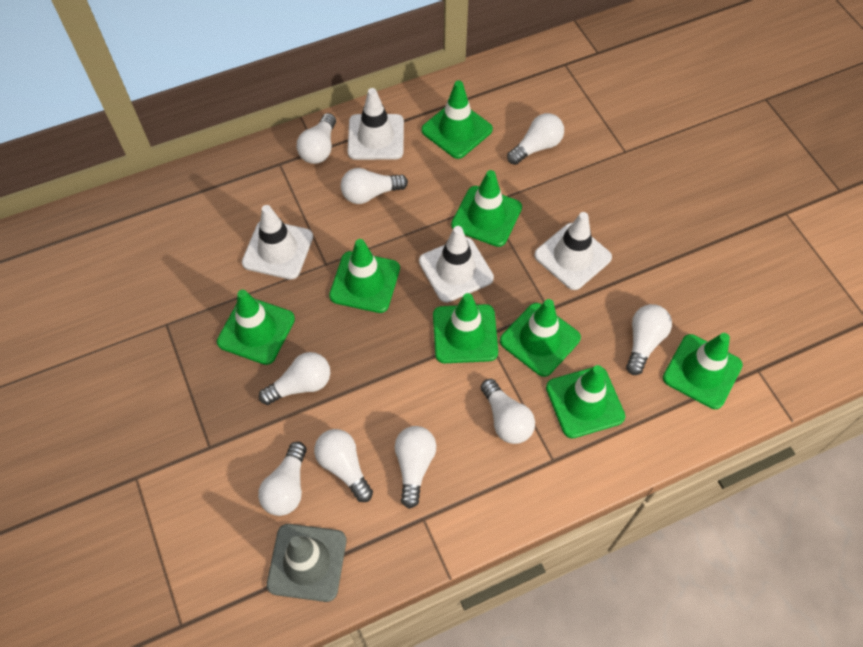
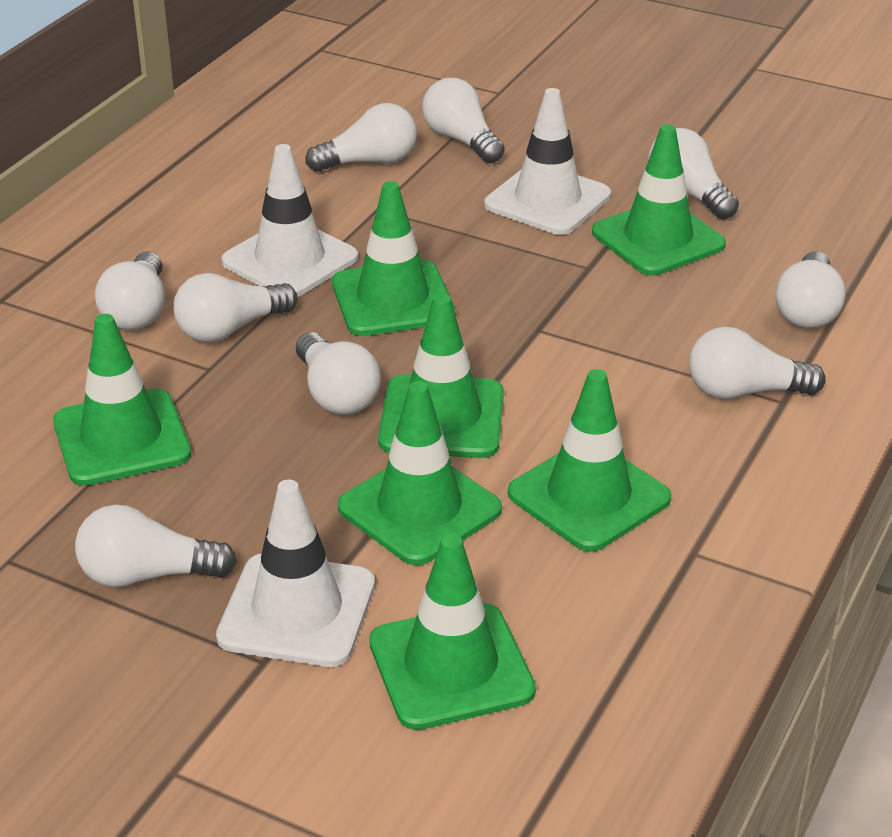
green traffic cone: [217,290,295,365] [329,239,400,313] [421,80,493,159] [433,293,498,363] [451,170,522,247] [500,299,581,377] [546,365,625,438] [663,333,743,409] = 8 -> [53,314,191,486] [332,181,456,336] [337,381,502,565] [369,534,536,730] [378,294,504,458] [508,369,671,552] [592,124,726,276] = 7
grey traffic cone: [267,524,346,602] = 1 -> none = 0
white traffic cone: [242,205,313,280] [348,88,404,160] [419,226,494,303] [534,212,612,290] = 4 -> [216,479,375,667] [221,144,358,297] [484,88,611,235] = 3

